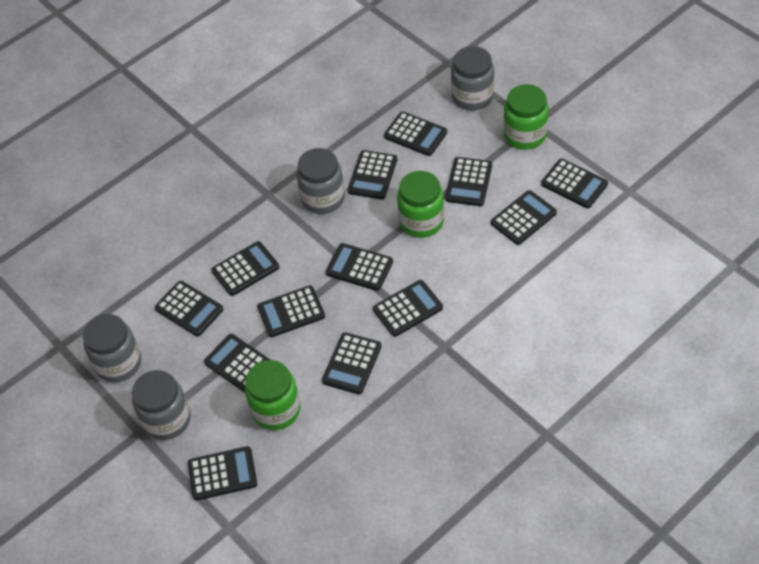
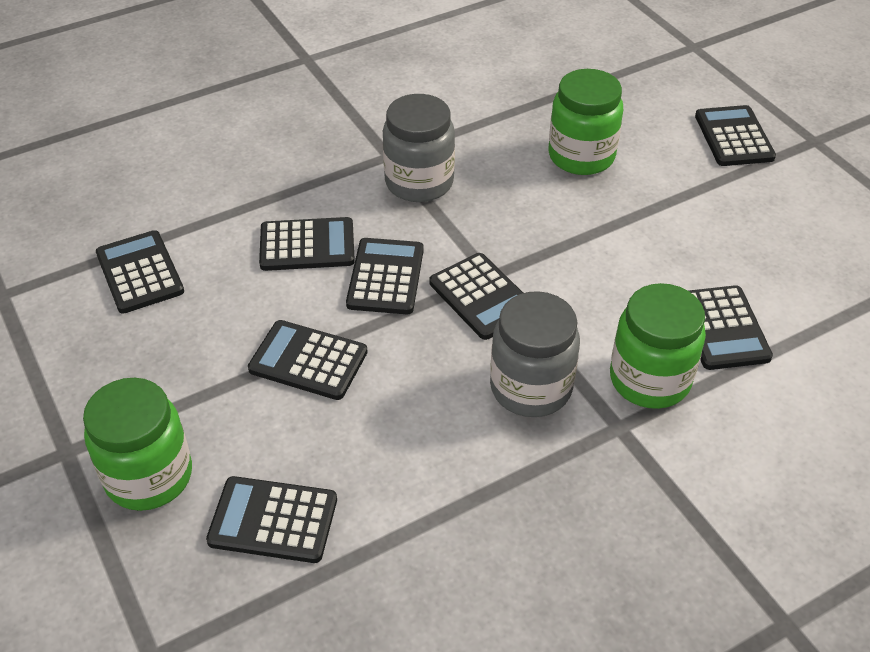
black calculator: [155,281,223,336] [188,446,257,501] [204,334,270,393] [211,241,279,296] [257,285,325,337] [322,332,382,394] [326,243,393,291] [348,150,397,200] [373,280,443,337] [384,112,447,156] [445,157,492,206] [491,190,557,245] [541,159,608,208] = 13 -> [96,230,184,314] [206,476,337,563] [248,320,367,400] [259,217,355,271] [346,238,424,314] [429,253,523,340] [689,285,773,370] [695,105,776,166] = 8
grey jar: [83,314,141,382] [132,370,191,440] [297,148,345,214] [451,46,494,110] = 4 -> [383,94,455,202] [490,291,580,417] = 2

